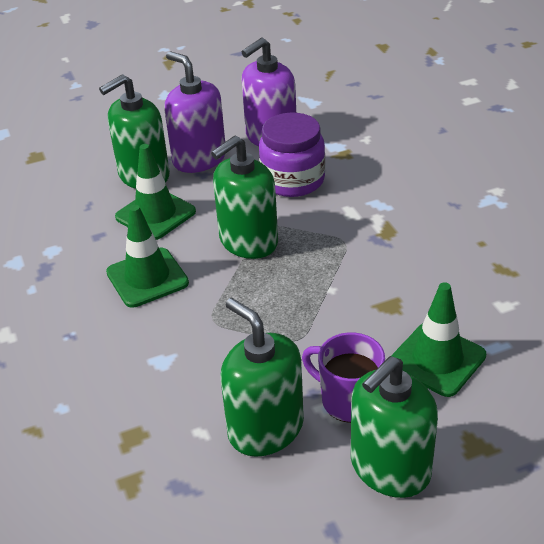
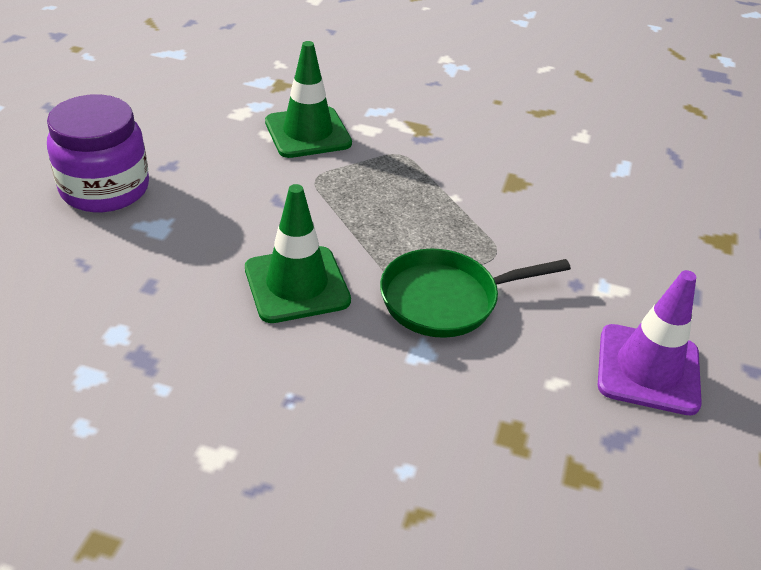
green pan: none = 0 -> [380,249,571,338] = 1
green soap dispenser: [99,74,170,189] [211,135,278,259] [221,298,304,457] [351,356,438,498] = 4 -> none = 0
green traffic cone: [106,205,189,308] [115,144,196,240] [391,282,486,397] = 3 -> [245,184,351,323] [265,41,352,158] = 2
purple mug: [302,332,385,423] = 1 -> none = 0
purple soap dispenser: [164,51,225,173] [241,38,296,147] = 2 -> none = 0
purple traffic cone: none = 0 -> [598,270,702,415] = 1

